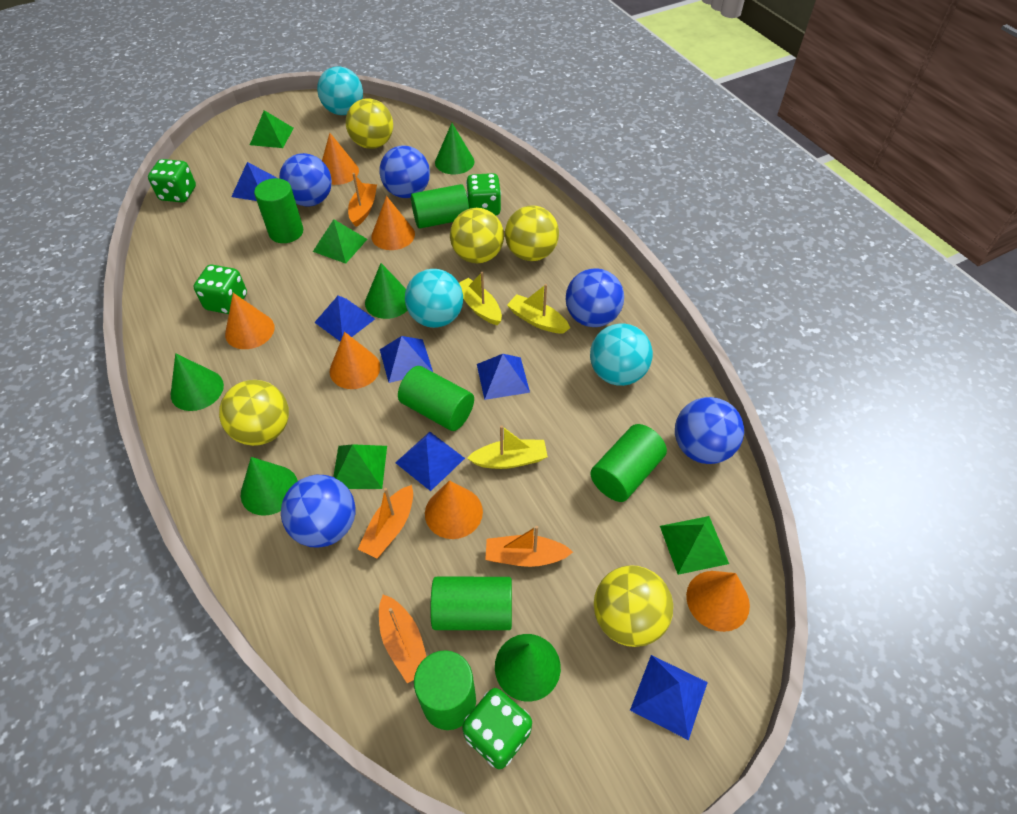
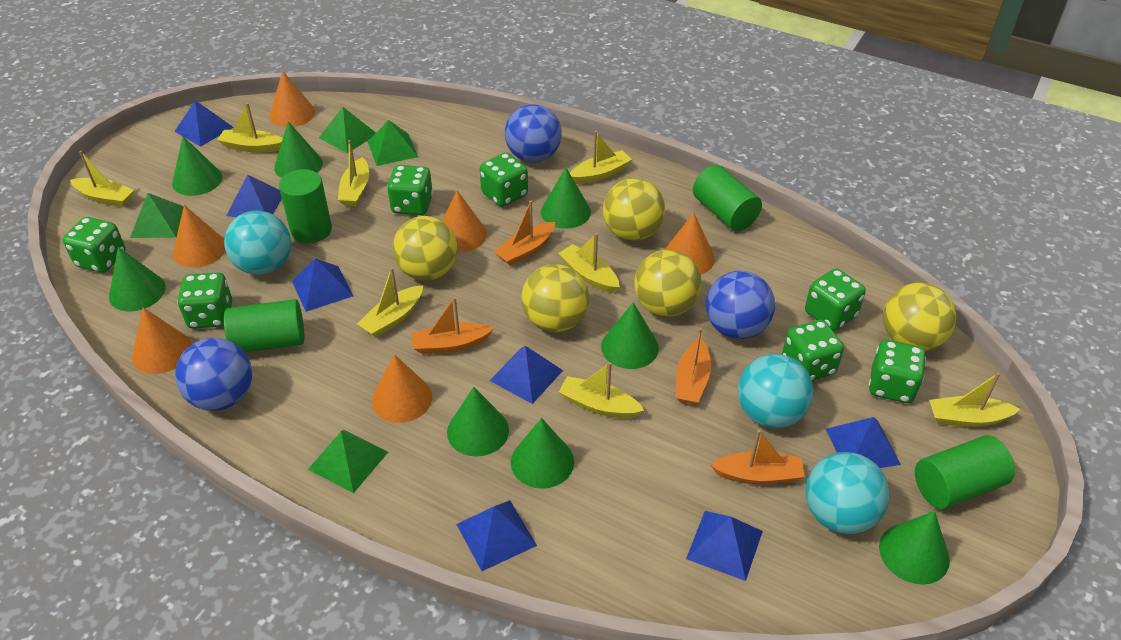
blue ball: [279,153,332,206] [281,475,355,548] [379,145,430,198] [566,268,624,327] [675,397,744,464] = 5 -> [175,338,252,411] [505,104,562,162] [706,271,775,339] = 3
blue pyramid: [231,162,277,201] [314,295,375,342] [380,336,433,383] [395,432,465,491] [477,354,530,400] [630,655,708,740] = 6 -> [174,100,234,147] [226,175,282,217] [292,258,353,312] [456,500,537,571] [489,346,563,404] [686,511,763,581] [826,417,901,468] = 7
green cone: [171,353,224,411] [241,457,298,516] [365,263,407,319] [435,123,474,174] [495,634,561,702] = 5 -> [109,247,166,311] [172,136,222,196] [274,121,323,178] [447,387,509,456] [511,418,574,489] [541,168,591,229] [601,302,659,369] [879,511,950,584] = 8
green cylinder: [254,178,303,243] [398,366,474,431] [411,184,469,228] [414,650,476,730] [430,577,512,630] [590,424,667,502] = 6 -> [224,299,304,353] [279,169,332,243] [693,165,762,231] [915,435,1015,509] = 4
green dice: [148,159,196,203] [193,265,247,314] [462,688,532,769] [466,173,501,216] = 4 -> [63,217,126,273] [177,272,232,329] [387,165,433,215] [480,153,528,207] [782,320,844,381] [805,268,866,331] [869,340,926,403] = 7
yellow boat: [459,272,502,325] [467,425,548,469] [507,284,570,333] = 3 -> [70,151,134,207] [217,103,283,153] [338,140,369,206] [357,267,423,337] [558,233,620,293] [559,362,644,418] [570,131,632,184] [929,373,1020,427] = 8

